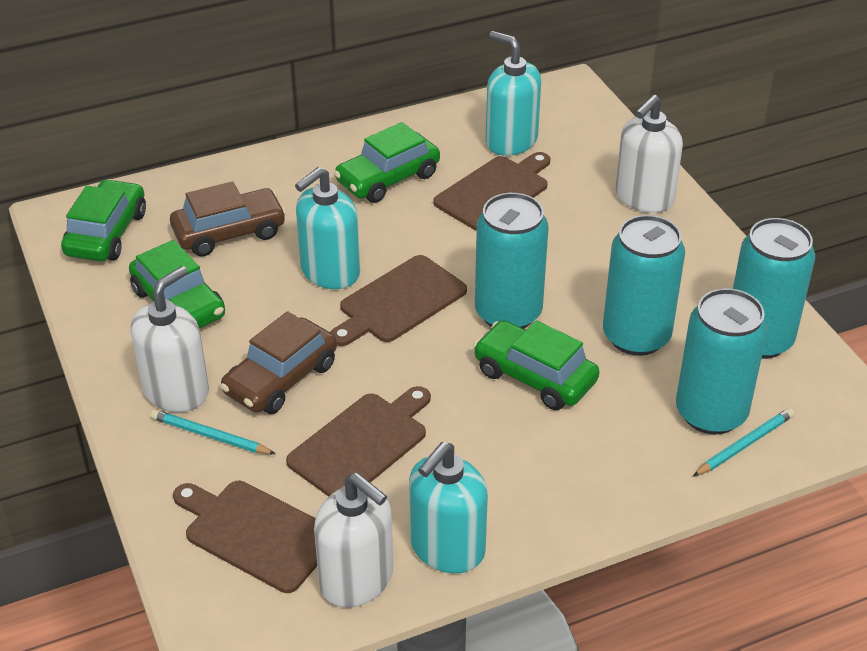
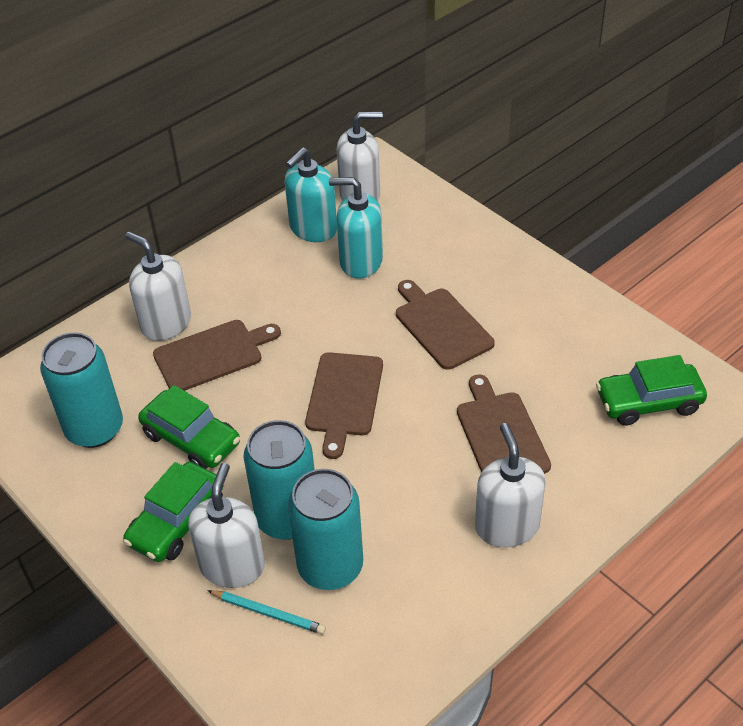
brown car: [170,181,286,256] [220,311,337,414] = 2 -> none = 0
green car: [61,179,146,261] [129,240,225,329] [334,122,440,203] [473,320,600,410] = 4 -> [123,462,224,562] [138,385,240,469] [596,355,707,426] = 3
turquoise can: [475,193,548,328] [603,215,685,356] [676,288,768,435] [733,218,815,359] = 4 -> [40,332,123,448] [244,420,315,540] [288,469,363,590] = 3
turquoise pencil: [150,410,276,454] [693,408,794,476] = 2 -> [207,590,326,634] = 1
turquoise soap dispenser: [295,167,360,289] [409,442,488,573] [485,31,541,156] = 3 -> [285,147,337,242] [329,177,383,278] = 2
white soap dispenser: [131,266,209,412] [314,473,393,608] [615,95,683,213] = 3 -> [125,232,191,341] [188,463,265,588] [337,112,383,202] [475,423,546,547] = 4

